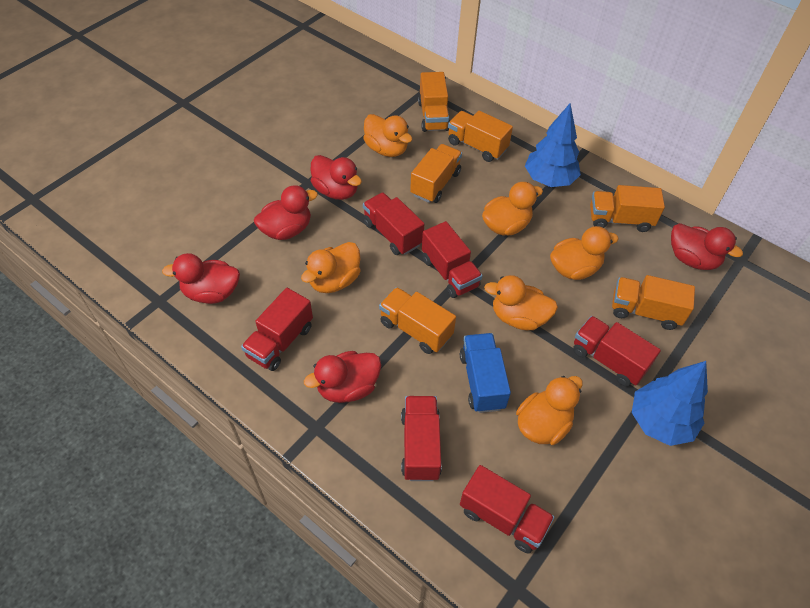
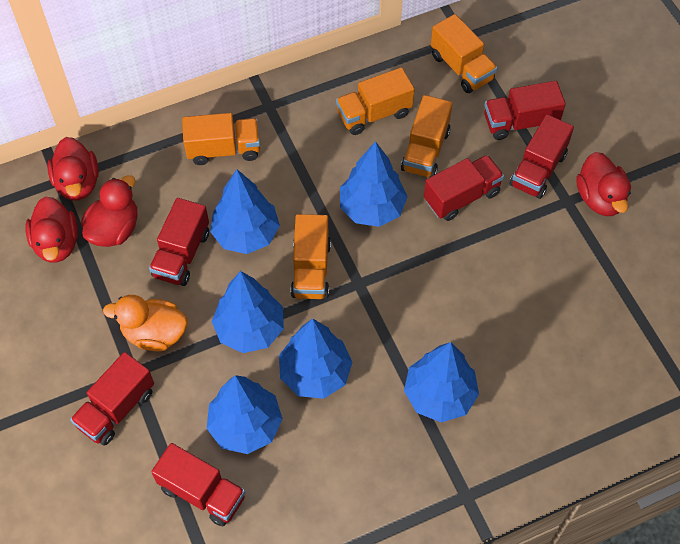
blue tree: [525,104,581,187] [632,361,708,446] = 2 -> [207,375,283,454] [210,169,280,254] [212,271,284,353] [279,319,353,399] [340,141,407,227] [404,342,479,422] = 6
blue truck: [460,333,511,413] = 1 -> none = 0
orange duck: [301,242,361,293] [363,114,412,157] [482,182,543,236] [484,275,558,330] [516,376,583,445] [550,226,618,280] = 6 -> [103,295,188,351] = 1
orange truck: [379,287,456,354] [410,144,462,203] [418,72,450,132] [448,111,513,162] [590,185,665,232] [612,275,695,330] = 6 -> [182,113,260,165] [291,214,331,299] [336,67,415,135] [401,95,453,178] [431,14,497,93] = 5
red duck: [162,253,240,304] [254,185,318,240] [304,351,381,403] [310,155,362,200] [671,223,743,270] = 5 -> [25,196,78,263] [47,137,99,201] [81,175,137,247] [576,152,631,216] = 4

